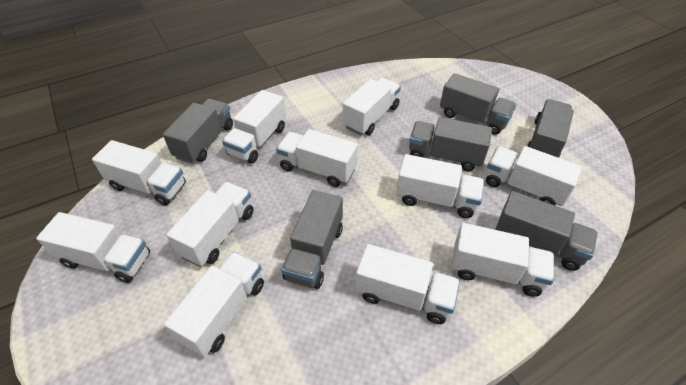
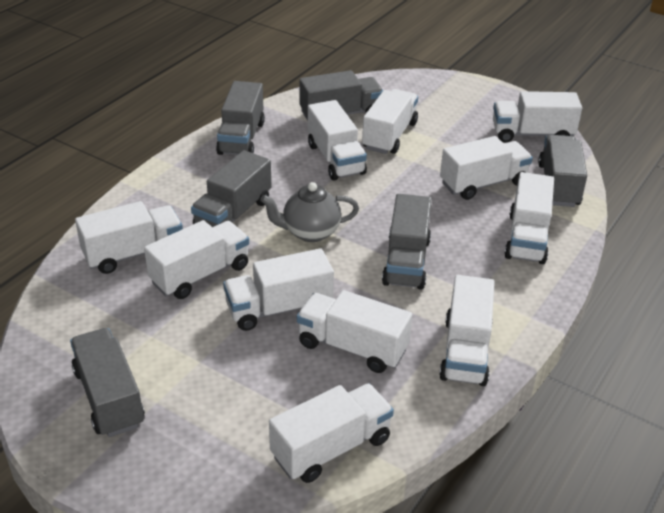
grey teapot: none = 0 -> [260,182,359,242] = 1

